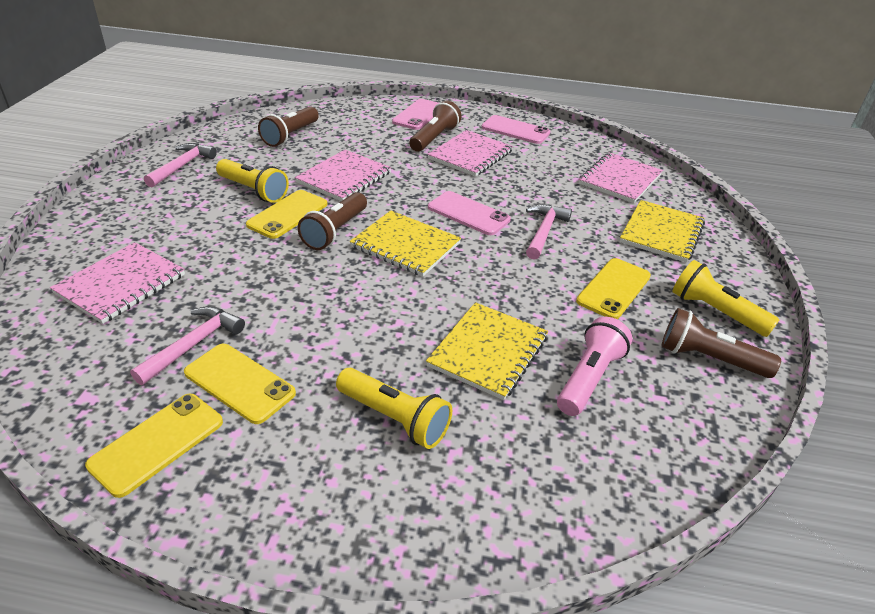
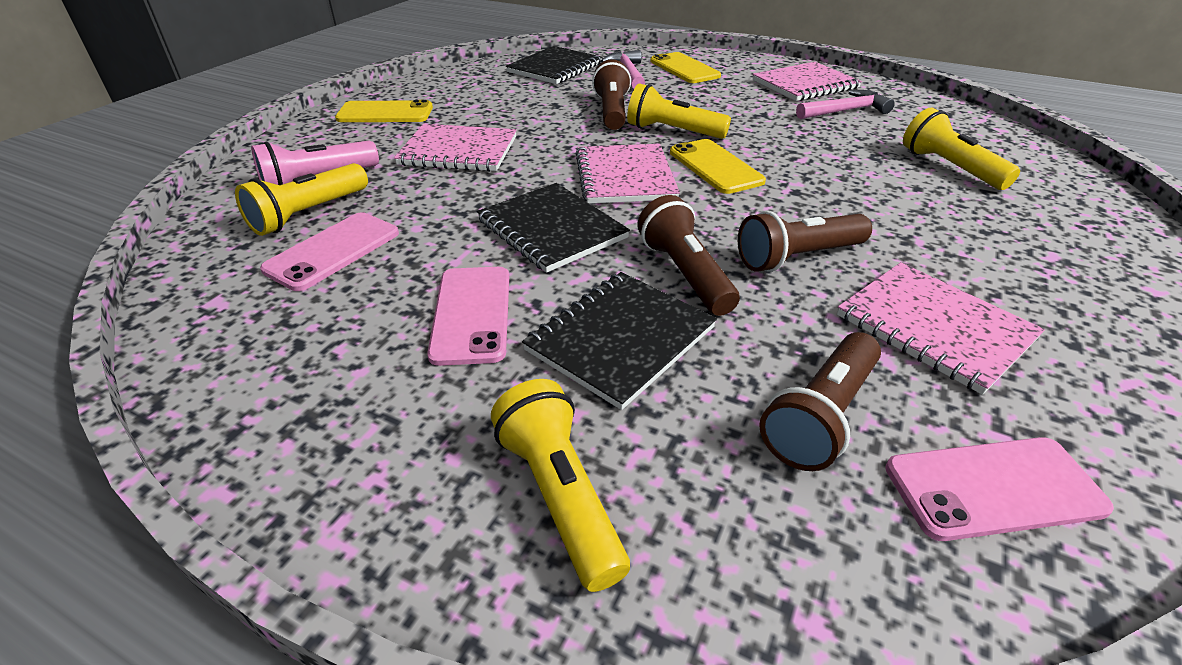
black notebook: none = 0 -> [477,183,630,273] [506,46,603,84] [522,272,717,410] = 3
pink hammer: [130,306,245,385] [144,143,217,187] [526,204,572,260] = 3 -> [601,50,645,89] [796,90,895,119] = 2
yellow flashlight: [216,159,289,203] [336,368,452,449] [672,260,779,337] = 3 -> [235,163,368,236] [491,379,630,592] [627,83,731,139] [903,108,1020,190] = 4
yellow notebook: [350,210,461,277] [426,302,548,400] [620,200,705,263] = 3 -> none = 0
yellow phone: [85,393,223,498] [184,344,296,424] [246,190,327,239] [576,258,651,319] = 4 -> [335,100,433,122] [650,52,721,83] [670,139,766,194] = 3

